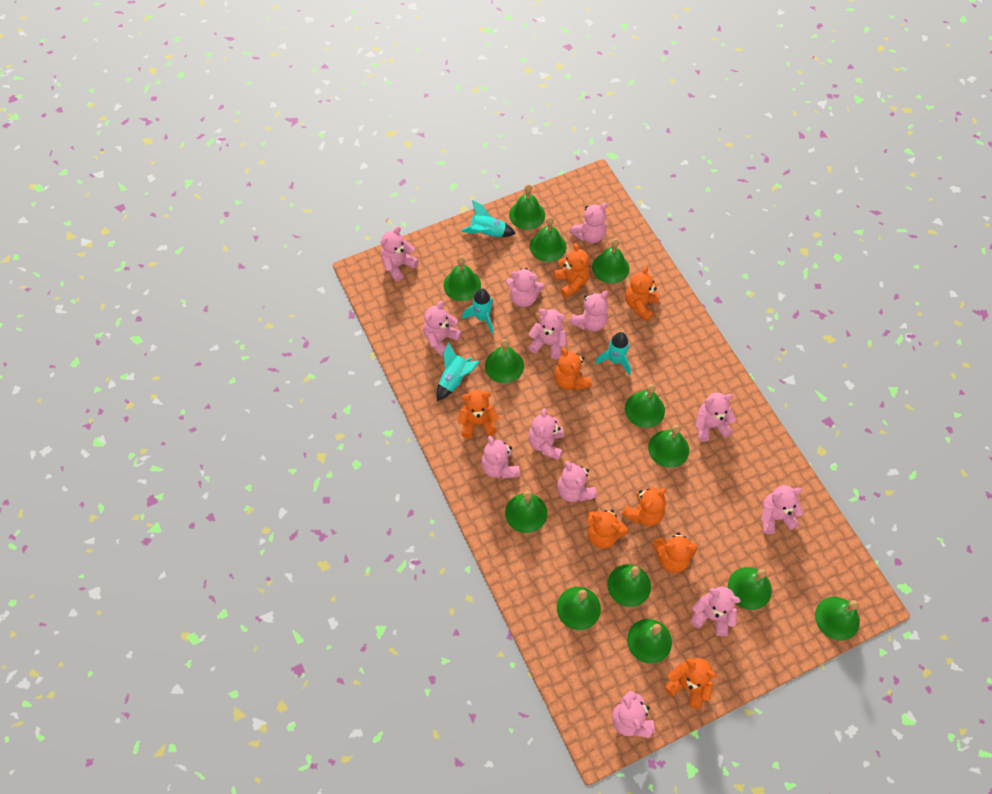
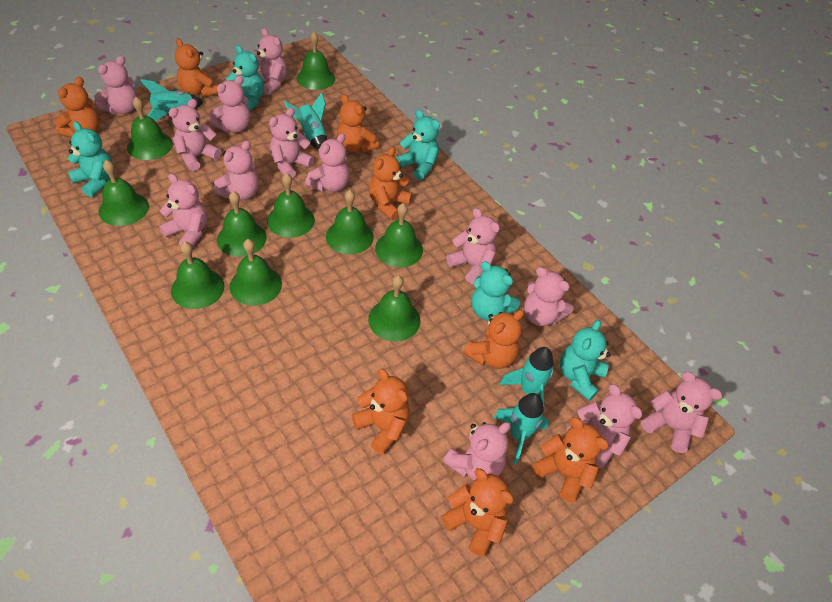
green bell: [444,256,481,301] [485,339,524,383] [505,491,547,533] [509,184,545,230] [530,217,566,262] [557,587,601,630] [592,239,629,284] [607,564,651,607] [625,384,665,428] [627,619,672,664] [648,425,689,468] [728,567,772,610] [815,597,860,641] = 13 -> [99,160,149,226] [127,97,173,160] [171,242,225,309] [217,191,267,257] [230,239,282,306] [267,173,315,238] [297,32,335,90] [326,190,374,254] [368,275,420,342] [375,203,423,267] = 10
turquoise teddy bear: none = 0 -> [68,122,113,197] [226,45,264,111] [396,110,440,180] [471,261,520,321] [560,320,611,401] = 5

